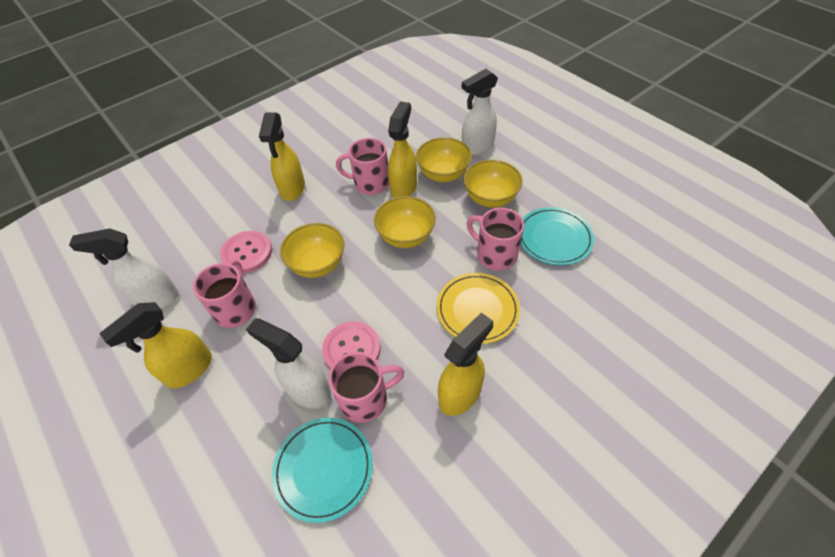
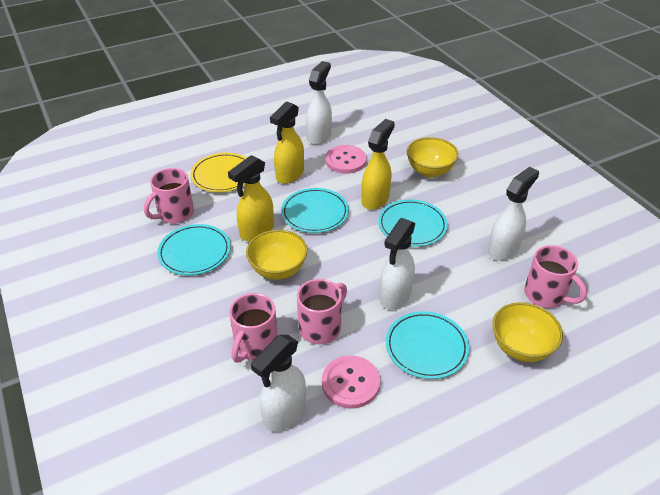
turquoise plate: [272,418,373,523] [521,207,594,265] = 2 -> [157,224,231,275] [281,188,349,233] [378,200,448,247] [386,311,469,379] = 4
white spray bottle: [69,228,179,308] [246,318,332,409] [462,69,498,155] = 3 -> [251,335,306,432] [306,61,332,145] [379,218,416,309] [488,167,539,261] = 4
yellow bowl: [280,223,344,278] [374,196,436,248] [416,137,472,182] [464,160,523,208] = 4 -> [246,230,308,280] [407,137,459,177] [492,302,563,362] = 3
yellow spray bottle: [99,302,212,388] [259,112,305,201] [388,102,417,198] [438,313,493,416] = 4 -> [228,155,274,241] [270,101,304,184] [362,119,395,210] = 3

